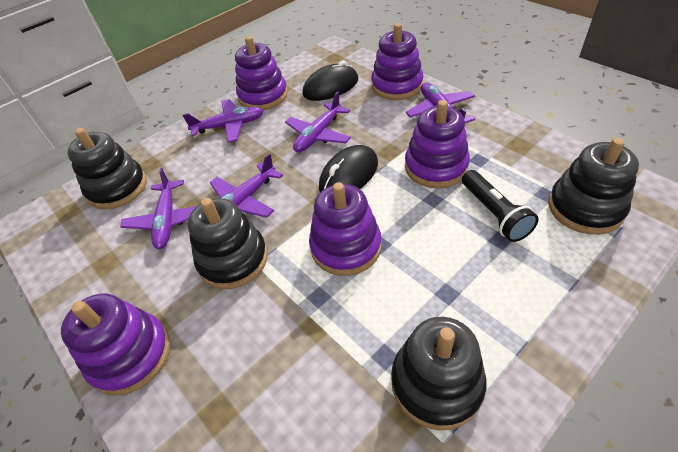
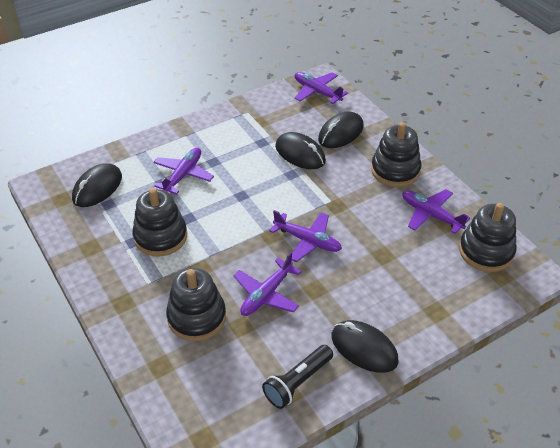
black mouse: [303,61,358,101] [319,145,378,192] = 2 -> [72,164,122,207] [275,132,326,169] [318,111,364,148] [332,320,399,373] = 4
purple stacking toy: [61,293,170,396] [235,36,288,110] [309,182,381,276] [371,23,424,100] [405,100,470,189] = 5 -> none = 0

